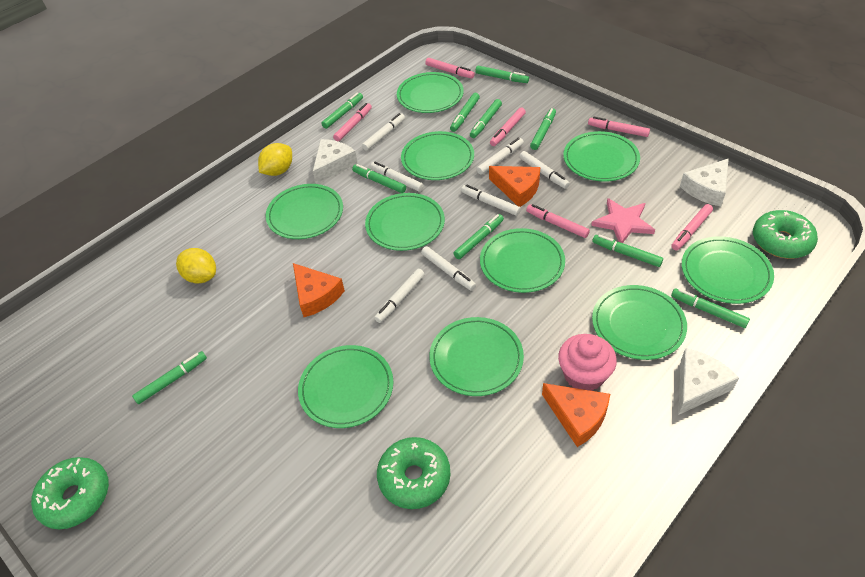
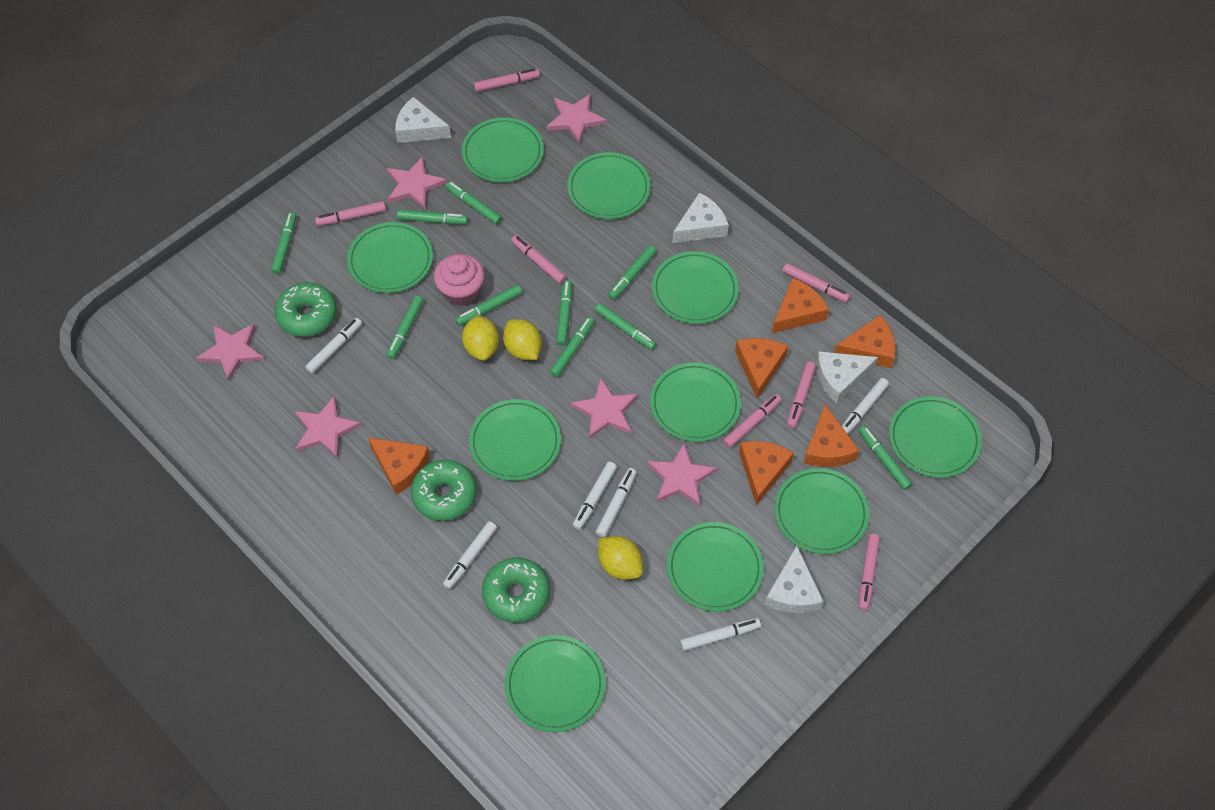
orange cheese: [293,263,345,317] [489,166,540,207] [542,383,610,447] = 3 -> [368,437,430,495] [735,338,788,399] [739,441,794,506] [772,278,829,333] [804,404,859,467] [834,315,895,368] = 6
pink marker: [333,103,372,141] [425,58,475,79] [490,107,526,146] [526,204,590,238] [588,117,650,137] [671,204,713,250] = 6 -> [315,201,386,226] [474,69,540,92] [511,235,566,284] [723,394,781,448] [782,263,850,302] [787,361,816,428] [859,534,880,610] = 7
pink star: [591,198,655,243] = 1 -> [196,324,264,381] [295,396,362,458] [387,157,447,210] [546,94,607,144] [571,378,638,439] [647,443,717,506] = 6
white cheese: [313,139,358,184] [678,348,739,415] [680,158,729,206] = 3 -> [395,97,451,143] [672,192,729,243] [765,546,824,613] [816,351,878,404] = 4
white marker: [362,113,405,151] [370,162,424,192] [374,269,425,323] [421,246,476,291] [461,185,521,216] [476,138,524,175] [519,151,570,189] = 7 -> [305,318,362,374] [443,521,497,589] [573,461,617,530] [596,468,637,537] [680,618,761,651] [842,378,889,434] = 6
yellow lemon: [176,248,216,284] [258,143,292,176] = 2 -> [462,315,499,361] [503,319,542,360] [598,536,643,580] = 3

